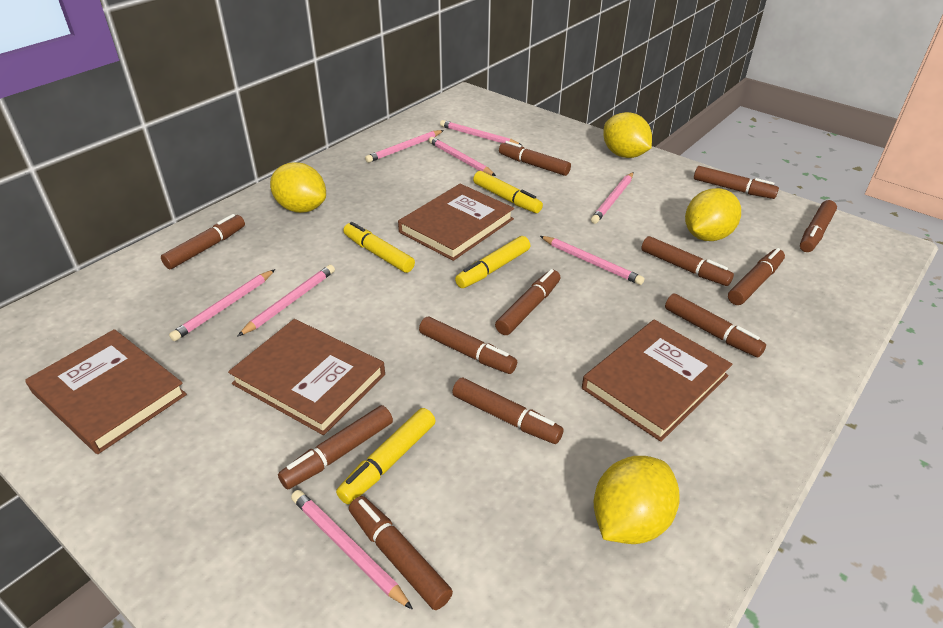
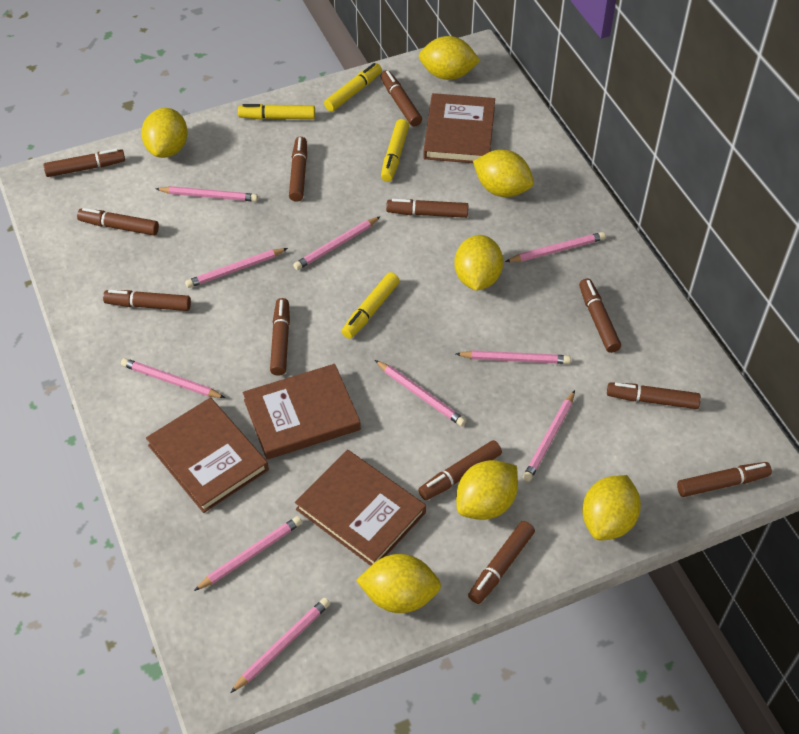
pink pencil: [169,269,275,341] [238,265,335,336] [291,490,413,610] [365,130,444,163] [429,137,496,176] [440,120,523,146] [540,236,644,285] [591,172,633,224] = 8 -> [121,358,225,398] [156,186,258,202] [185,248,288,288] [194,516,302,591] [230,598,330,693] [293,216,380,270] [375,360,466,426] [456,350,571,364] [505,232,606,262] [523,390,575,482] = 10
yellow lemon: [270,162,326,213] [594,456,680,544] [603,112,652,158] [685,188,741,241] = 4 -> [141,108,188,158] [356,554,441,613] [419,36,481,80] [454,235,503,291] [456,460,518,520] [473,150,534,197] [582,475,641,540] = 7

